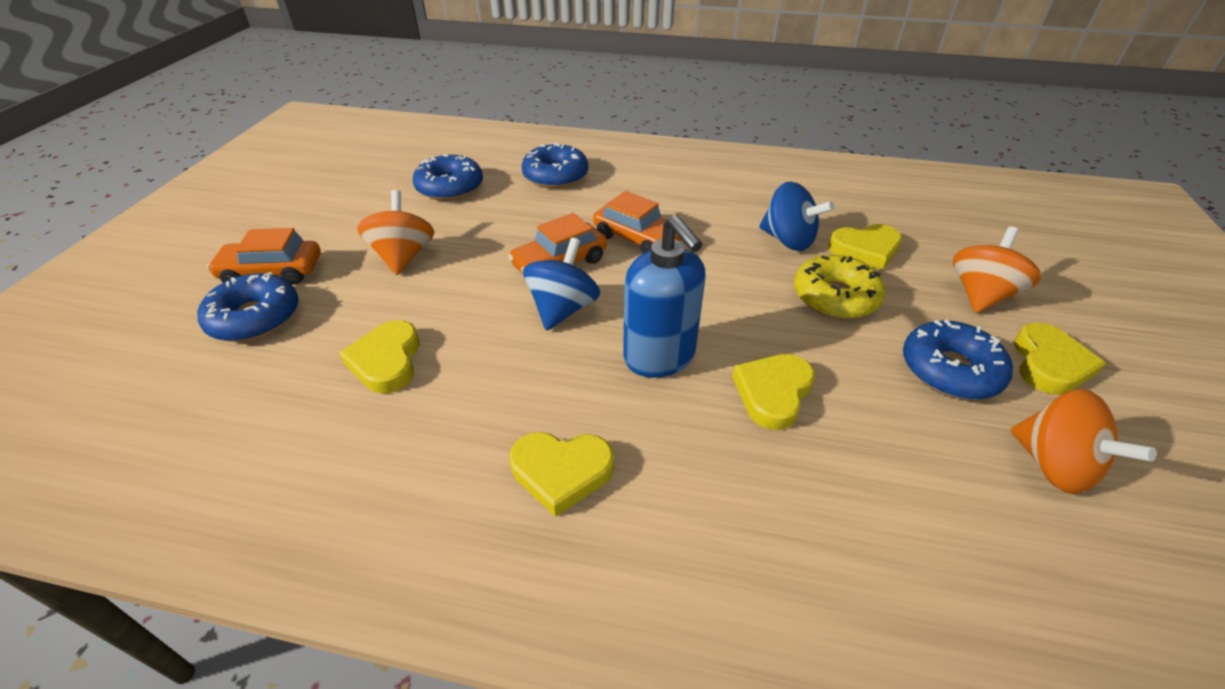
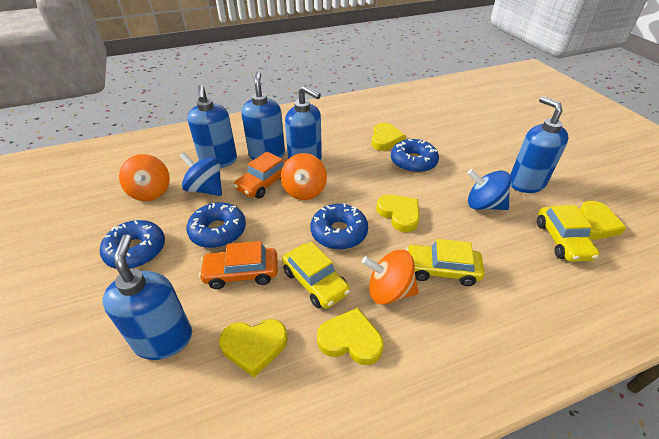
blue soap dispenser: [623,215,706,378] = 1 -> [102,235,192,360] [187,85,237,168] [241,72,285,160] [285,85,322,161] [510,96,569,193] = 5
orange car: [207,228,321,285] [508,213,607,274] [593,191,681,254] = 3 -> [199,241,278,289] [234,152,286,199] = 2
yellow car: none = 0 -> [282,242,350,309] [406,239,484,286] [537,205,599,262] = 3
yellow donut: [794,255,885,319] = 1 -> none = 0

